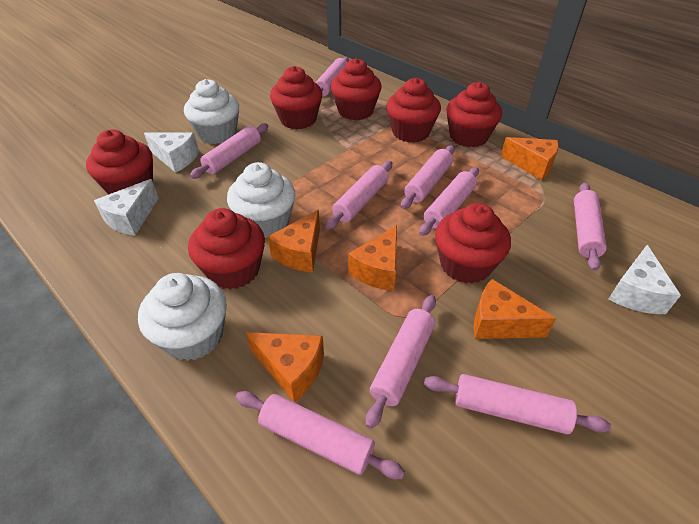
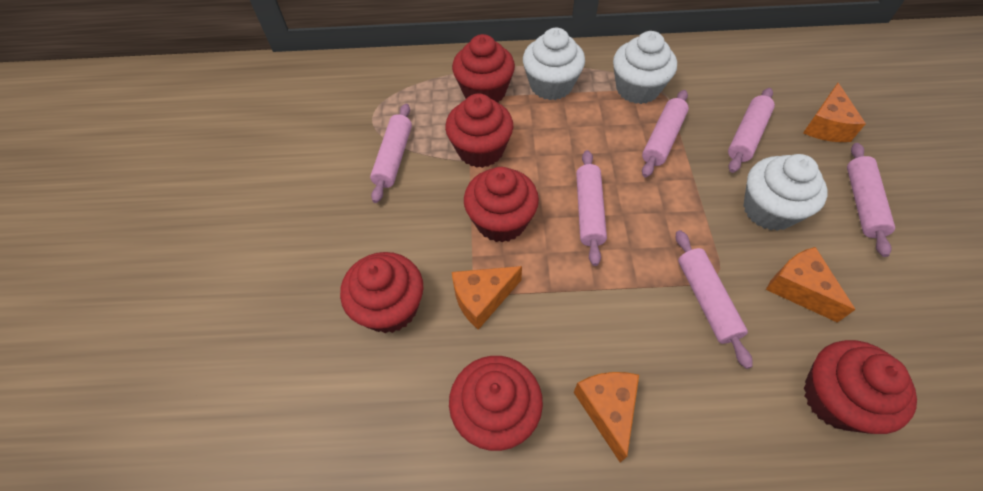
orange cheese: [246,332,324,403] [268,210,320,272] [348,225,397,291] [474,279,556,339] [500,137,559,180] = 5 -> [452,266,522,330] [573,372,639,463] [766,247,855,323] [803,83,866,142] = 4
pink rolling pin: [190,123,268,179] [236,391,405,479] [315,57,349,96] [326,161,392,230] [366,295,436,429] [401,145,455,209] [419,167,479,236] [424,374,611,434] [574,182,607,271] = 9 -> [370,103,412,203] [576,150,607,266] [642,90,689,178] [676,230,753,369] [728,88,775,173] [847,143,895,257] = 6
red cupcake: [86,129,153,194] [188,208,265,289] [270,66,322,129] [331,58,382,120] [386,78,441,143] [435,203,511,284] [446,82,502,147] = 7 -> [340,252,423,333] [445,93,513,168] [449,356,543,451] [452,34,515,103] [464,167,539,243] [804,340,917,434] = 6
white cheese: [94,179,159,236] [144,132,199,173] [608,245,681,314] = 3 -> none = 0

